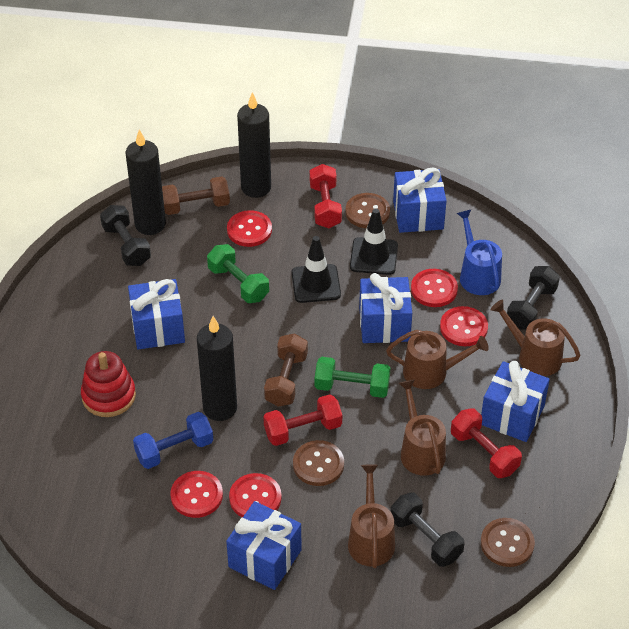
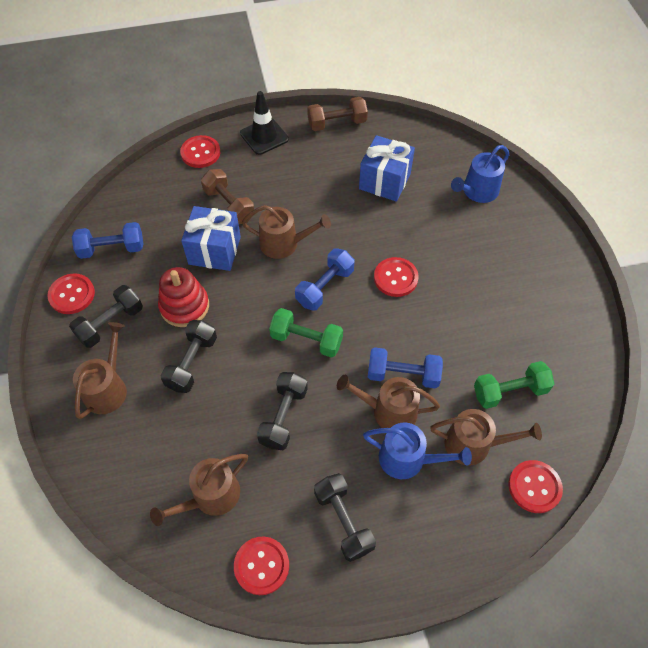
black candle: [126,130,166,235] [197,316,237,421] [237,92,271,198] = 3 -> none = 0
black dumbbell: [100,205,151,266] [390,492,465,567] [507,266,560,329] = 3 -> [69,285,143,348] [160,320,217,393] [257,372,308,450] [314,473,376,562] = 4
black traffic cone: [291,236,341,303] [350,208,398,275] = 2 -> [240,91,289,155] = 1
blue dumbbell: [133,412,213,469] = 1 -> [72,222,143,259] [295,248,355,311] [368,347,443,389] = 3
blue gift: [128,279,185,349] [226,501,302,590] [359,273,412,343] [393,167,447,233] [481,361,550,442] = 5 -> [181,206,241,271] [359,135,415,202] = 2
blue watering can: [457,210,502,295] = 1 -> [363,423,472,479] [451,145,509,203] = 2
brown button: [293,440,344,486] [345,193,390,228] [481,518,535,567] = 3 -> none = 0
brown watering can: [348,464,395,568] [386,330,489,389] [399,380,446,476] [491,300,581,376] = 4 -> [73,322,127,419] [150,454,248,526] [242,205,331,259] [337,375,440,428] [430,409,542,465] = 5
red dumbbell: [263,394,342,446] [310,164,342,228] [451,408,522,478] = 3 -> none = 0

